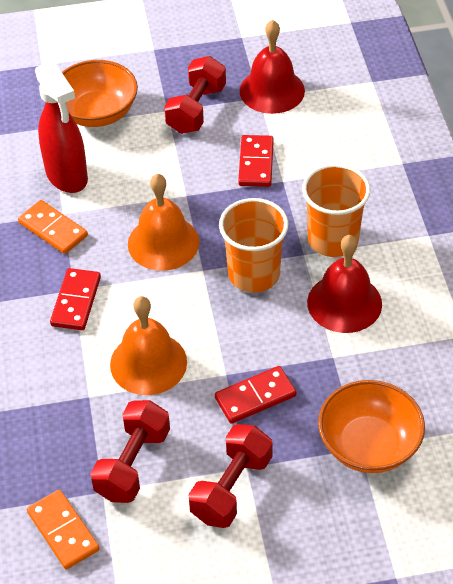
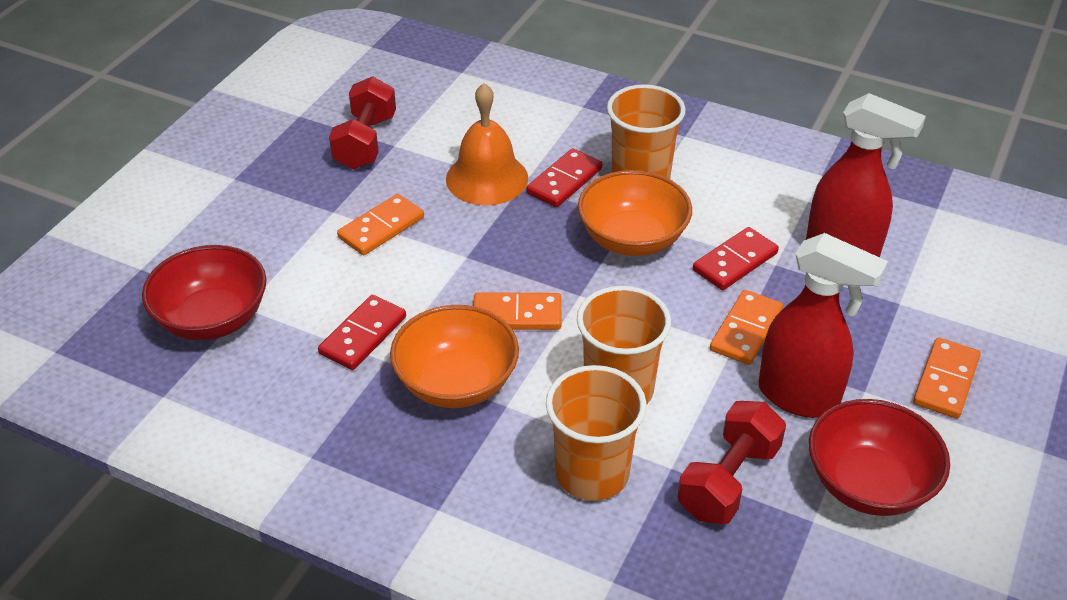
orange bell: [110,296,187,395] [128,174,199,271] = 2 -> [446,83,528,205] = 1
orange cup: [219,198,288,293] [302,164,370,257] = 2 -> [546,365,647,501] [577,286,671,404] [607,84,686,179] = 3
orange domino: [18,200,88,254] [27,490,100,570] = 2 -> [337,194,424,255] [473,292,562,330] [710,290,783,365] [913,338,981,418] = 4
red bell: [239,20,305,114] [307,235,382,333] = 2 -> none = 0
red bowl: none = 0 -> [142,245,267,340] [809,399,950,516] = 2
red dumbbell: [90,400,170,503] [164,56,226,134] [188,424,273,528] = 3 -> [329,76,396,169] [677,401,786,524] = 2
red spray bottle: [35,60,88,193] = 1 -> [758,233,888,418] [806,93,926,257] = 2

